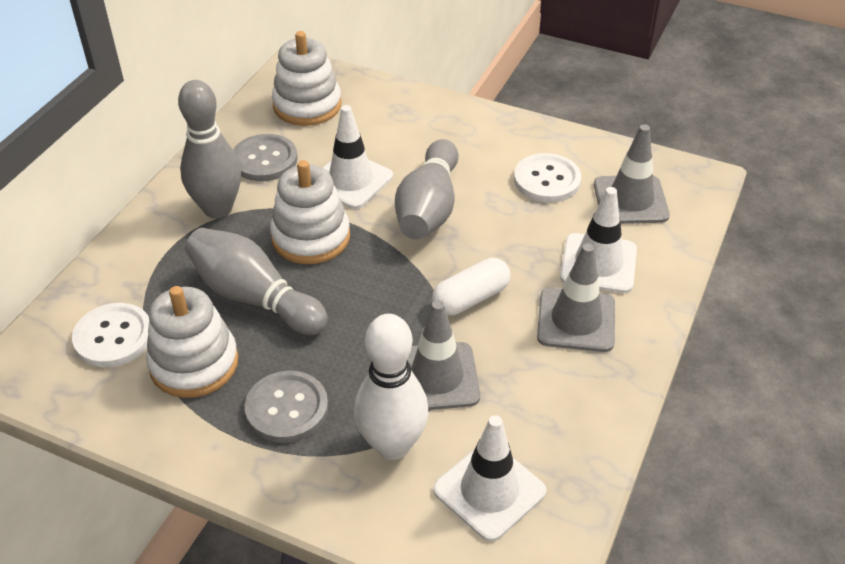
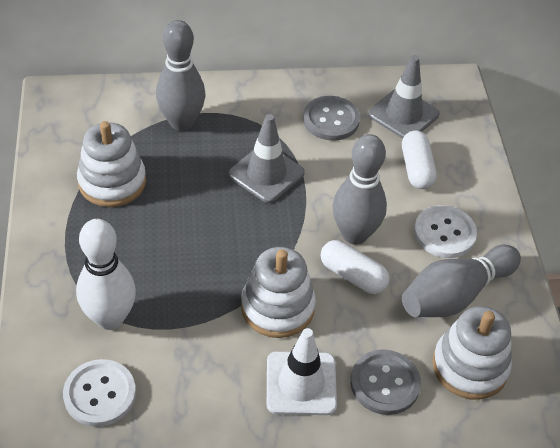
grey traffic cone: [408,300,480,410] [537,243,615,352] [594,124,670,224] = 3 -> [229,114,305,203] [368,55,440,139] = 2
white capsule: [432,258,511,316] = 1 -> [321,240,390,294] [402,130,437,189] = 2
white traffic cone: [323,105,393,209] [433,415,546,542] [560,187,637,293] = 3 -> [267,328,337,415] = 1

